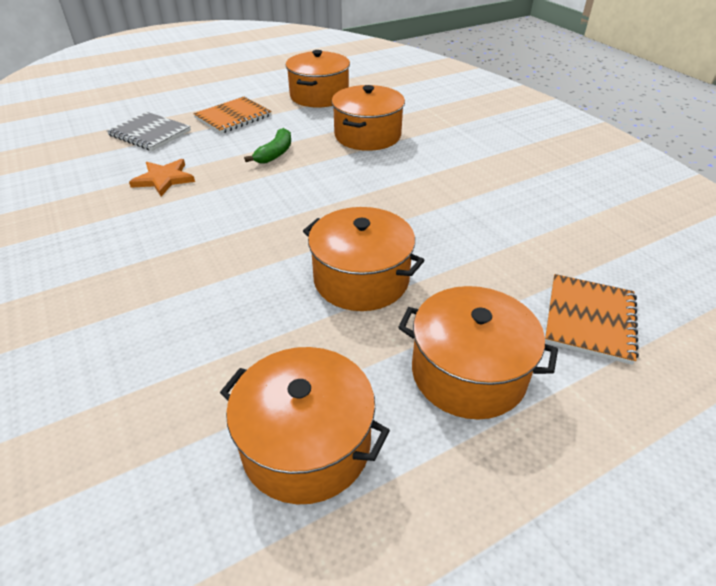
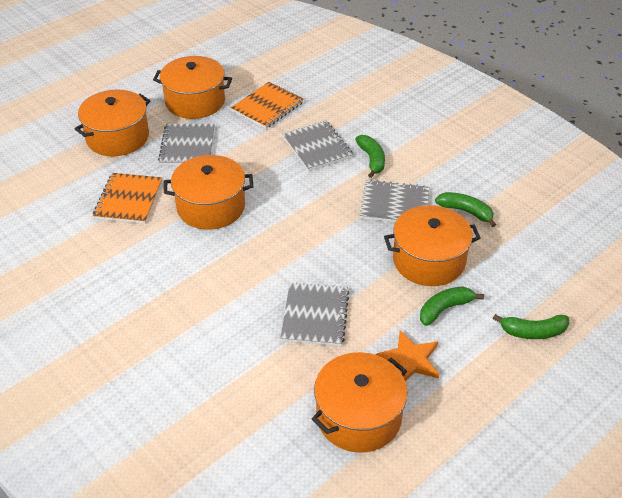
green banana: [244,128,291,164] = 1 -> [355,135,385,178] [420,287,484,326] [435,192,496,227] [493,314,569,339] = 4
grey notebook: [107,112,191,151] = 1 -> [158,124,215,165] [280,282,349,346] [282,120,353,171] [359,180,429,222] = 4

